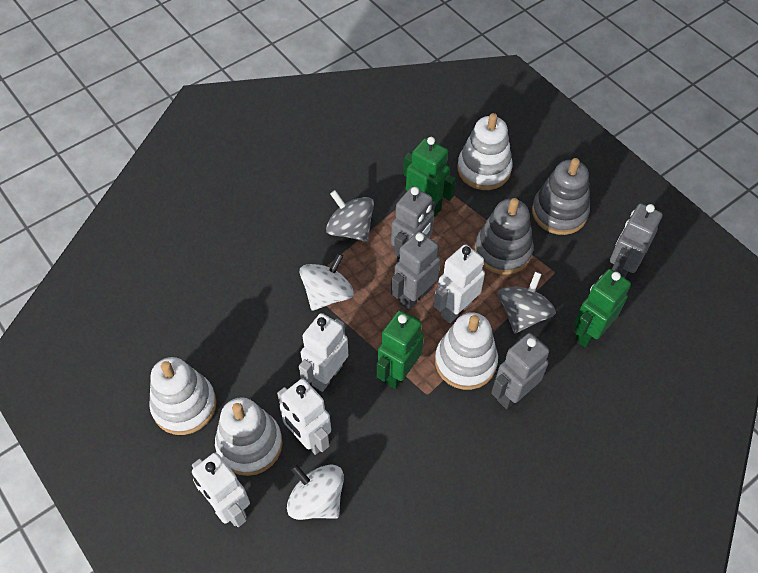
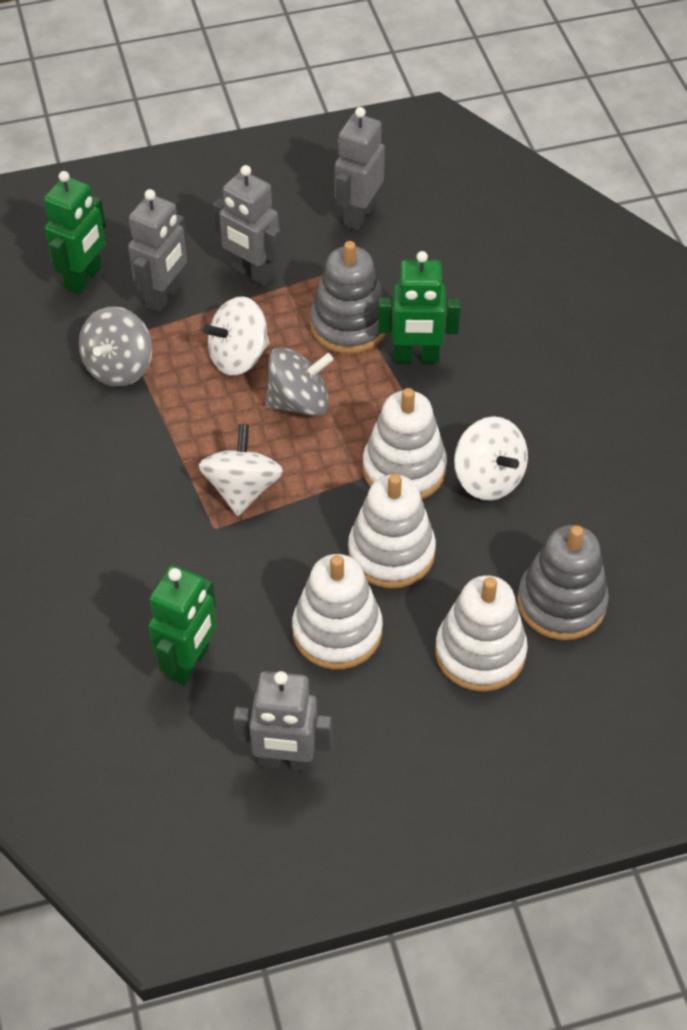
white robot: [192,452,250,527] [277,378,331,455] [299,313,348,392] [434,244,485,323] = 4 -> none = 0
white spinning top: [287,463,344,520] [300,253,354,311] = 2 -> [199,424,283,516] [203,296,269,376] [454,416,528,501] = 3

